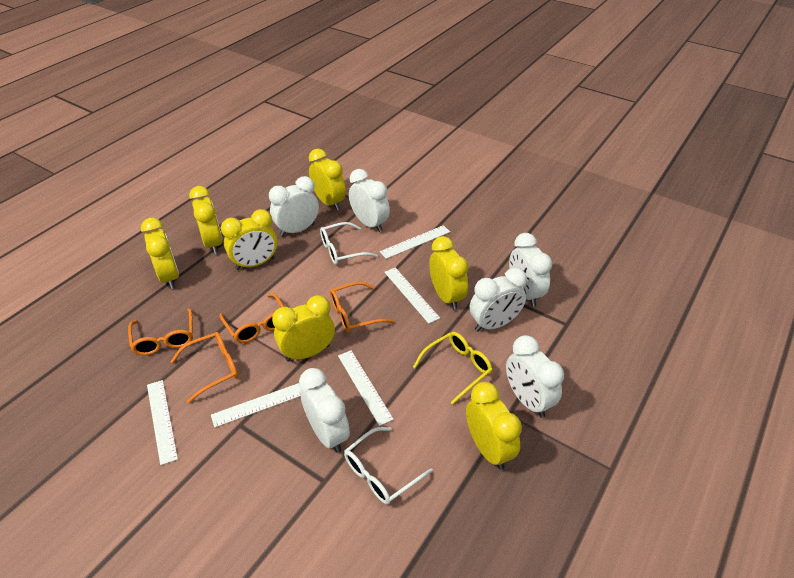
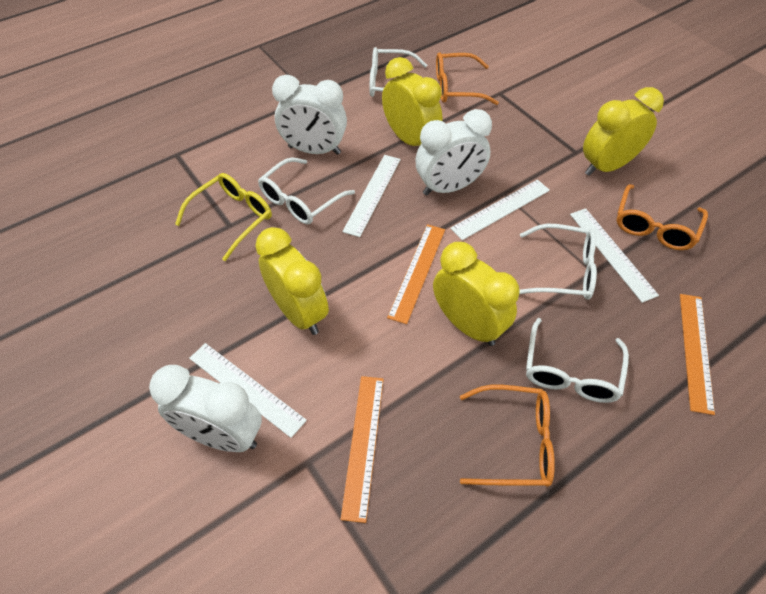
orange glasses: [128,308,193,355] [170,332,238,403] [220,293,284,343] [330,282,394,333] = 4 -> [436,52,499,105] [460,385,555,487] [616,184,708,250] = 3
orange ruler: none = 0 -> [341,376,384,523] [387,224,445,324] [680,294,715,415] = 3
white clock: [269,176,319,237] [299,368,350,453] [349,169,390,232] [470,268,527,332] [506,335,564,418] [509,233,552,307] = 6 -> [149,365,262,452] [272,75,347,155] [416,109,492,196] = 3
white glasses: [320,222,378,265] [344,427,433,504] = 2 -> [258,157,355,224] [369,47,427,97] [519,224,597,300] [526,318,629,403] = 4
white ruler: [147,380,178,465] [211,383,301,428] [338,350,394,426] [380,225,450,259] [384,267,440,324] = 5 -> [189,343,307,438] [342,155,401,237] [450,180,550,240] [570,208,659,303] = 4
yellow clock: [141,218,179,289] [189,186,223,255] [221,209,278,270] [272,295,335,362] [309,148,346,211] [429,236,469,310] [466,382,522,470] = 7 -> [255,227,329,335] [382,57,442,146] [433,242,520,346] [583,87,664,176] = 4

